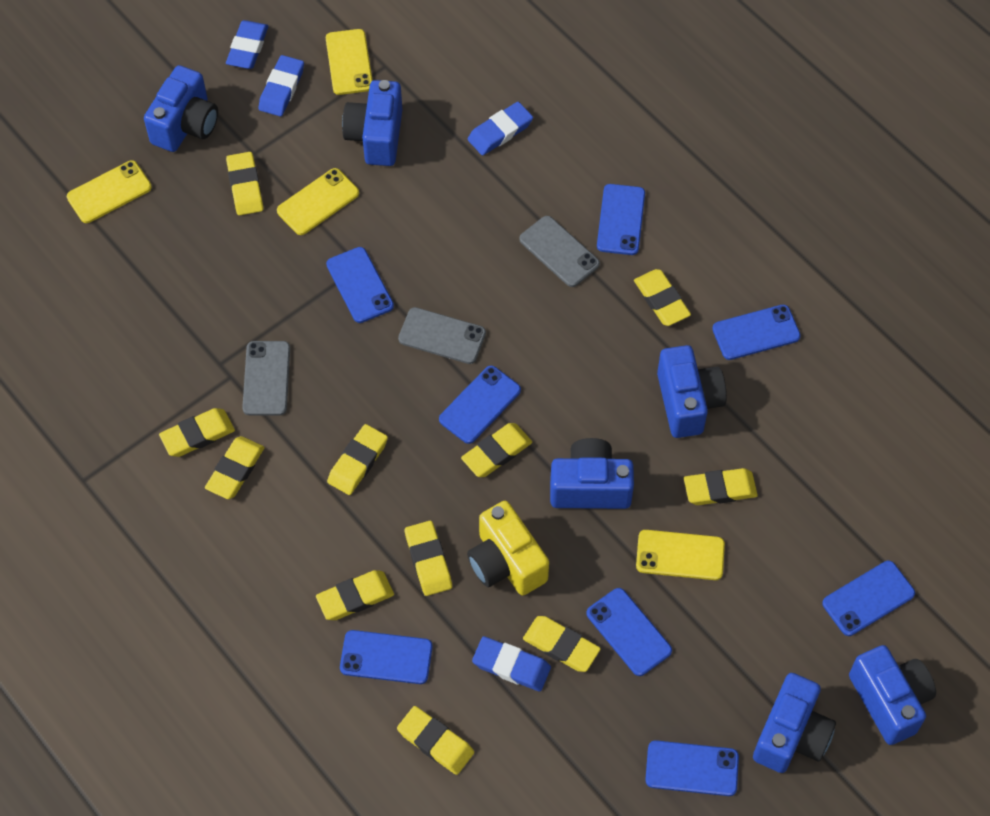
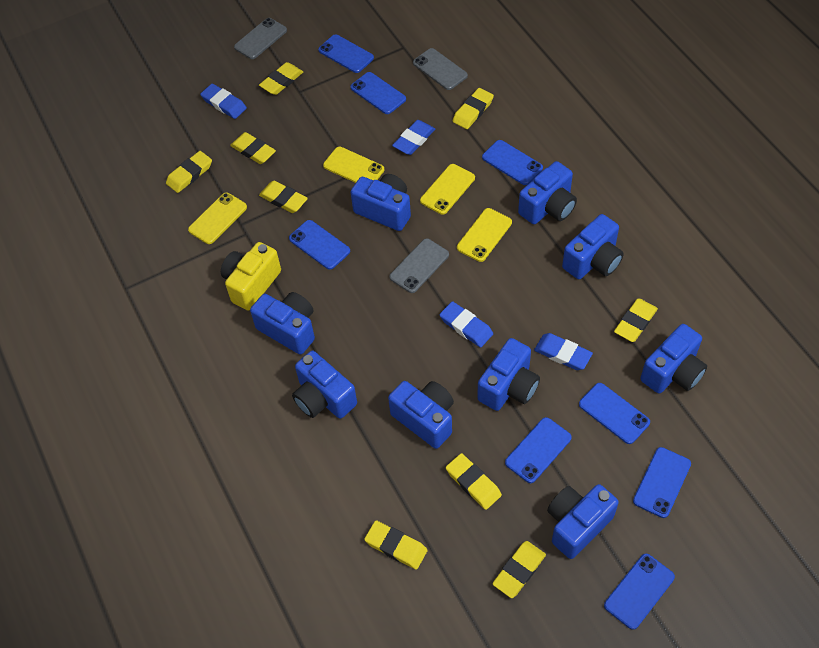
blue camera: [144,65,218,152] [342,80,402,166] [550,438,634,509] [657,345,727,438] [753,673,836,773] [849,645,936,745] = 6 -> [250,292,315,355] [292,351,357,419] [350,174,411,231] [388,381,454,449] [477,338,540,411] [518,161,577,224] [547,484,619,559] [562,214,624,279] [640,324,707,394] = 9
yellow eraser: [159,408,235,457] [205,436,265,499] [226,152,263,215] [316,570,394,620] [327,424,388,495] [397,706,474,775] [405,521,452,596] [461,423,532,477] [523,616,601,672] [634,269,691,326] [684,468,758,505] = 11 -> [166,151,212,193] [230,132,276,164] [259,62,303,95] [259,181,308,213] [364,520,428,570] [446,453,502,510] [453,88,494,129] [492,541,546,598] [614,299,658,342] = 9

